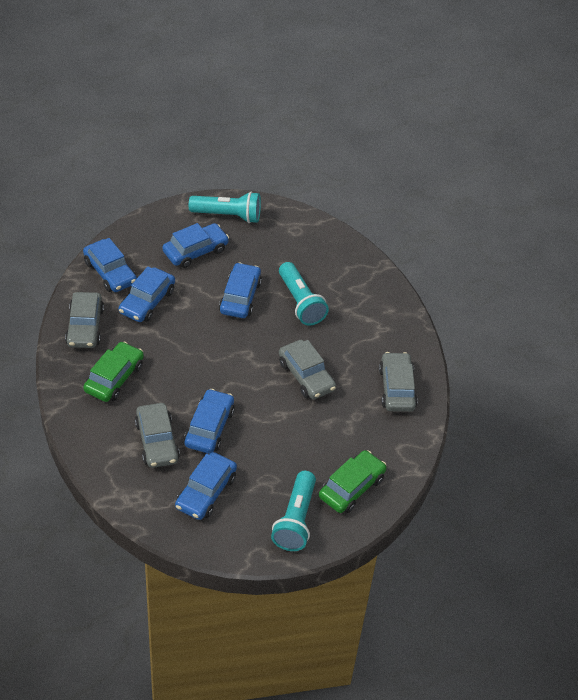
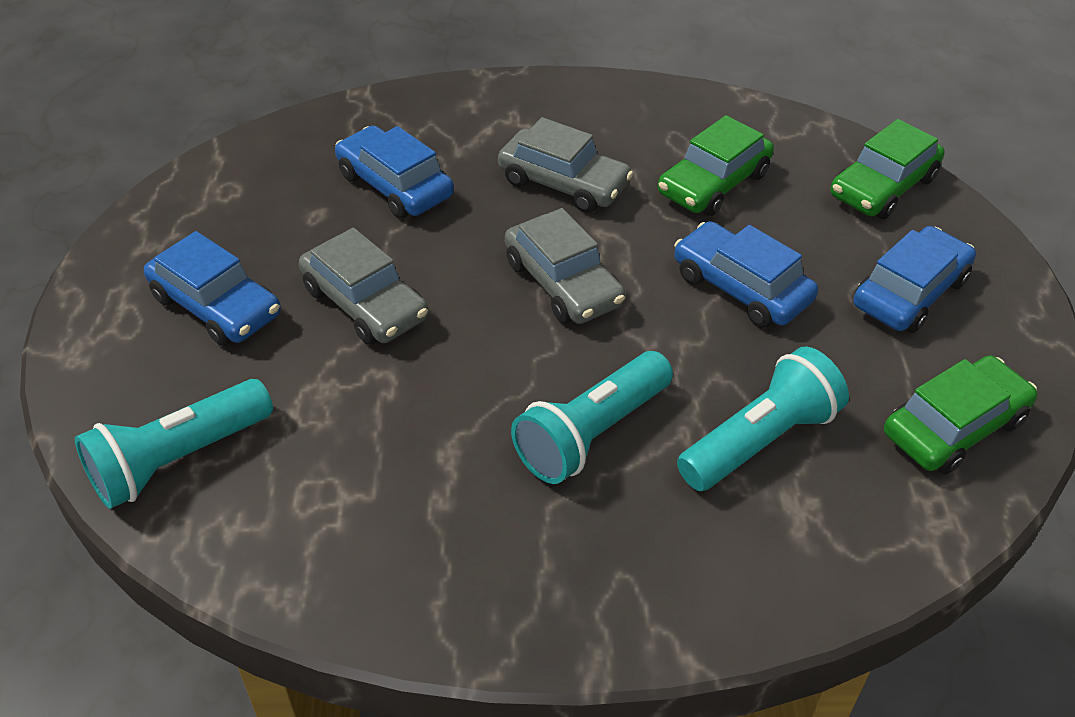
blue car: [83,238,137,292] [119,267,175,322] [162,223,229,268] [175,452,237,520] [184,389,235,454] [219,262,262,318] = 6 -> [144,231,281,346] [335,125,454,218] [674,221,818,328] [854,226,976,333] = 4
green car: [83,341,144,402] [319,450,386,513] = 2 -> [658,115,774,216] [830,119,944,219] [884,356,1038,475] = 3
grey car: [65,292,104,348] [135,403,180,468] [279,340,336,399] [379,352,418,412] = 4 -> [299,228,429,345] [498,117,633,213] [505,208,626,324] = 3

